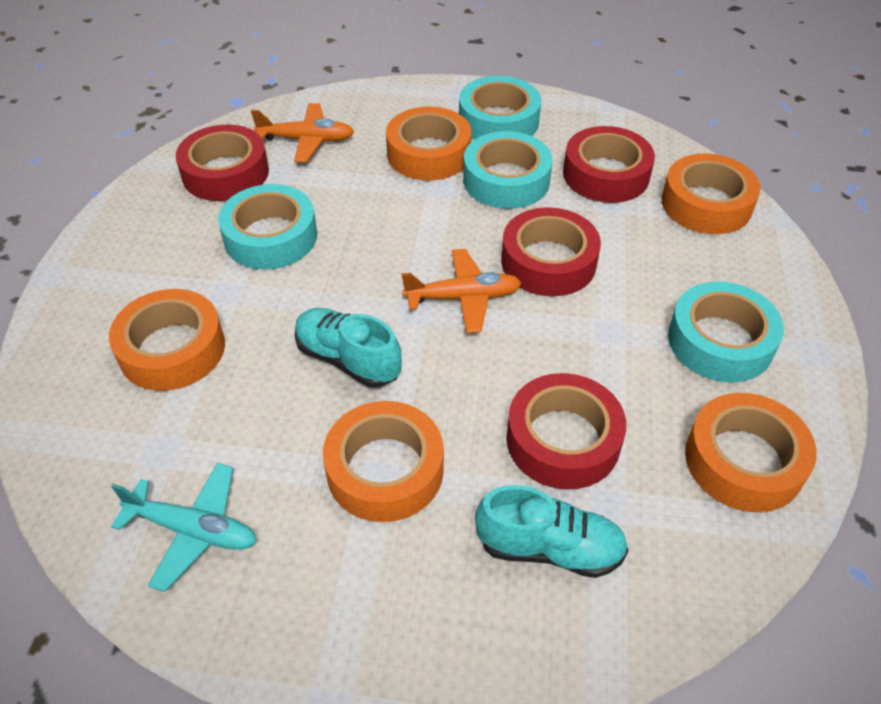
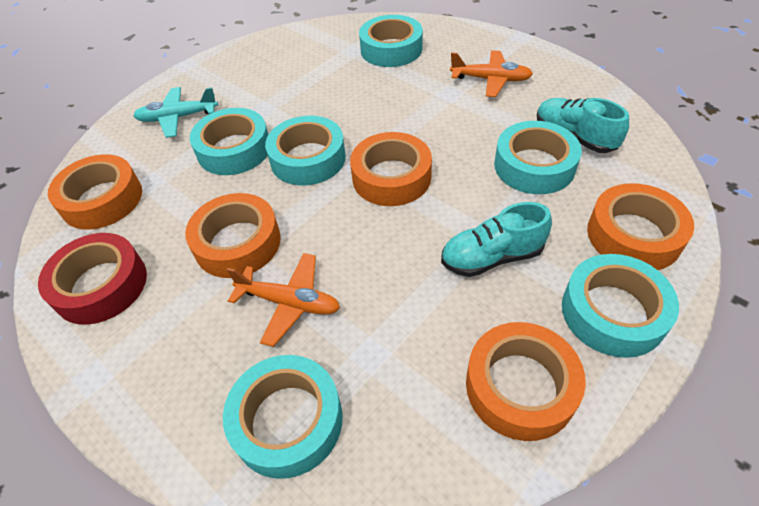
red tape: [176,125,269,201] [501,207,601,296] [506,373,626,490] [563,126,655,203] = 4 -> [38,233,147,325] = 1
turquoise tape: [218,184,317,269] [459,76,541,140] [463,131,552,209] [668,282,784,382] = 4 -> [190,108,269,175] [223,355,343,479] [265,116,346,186] [359,15,423,67] [494,121,582,194] [562,254,679,358] = 6

